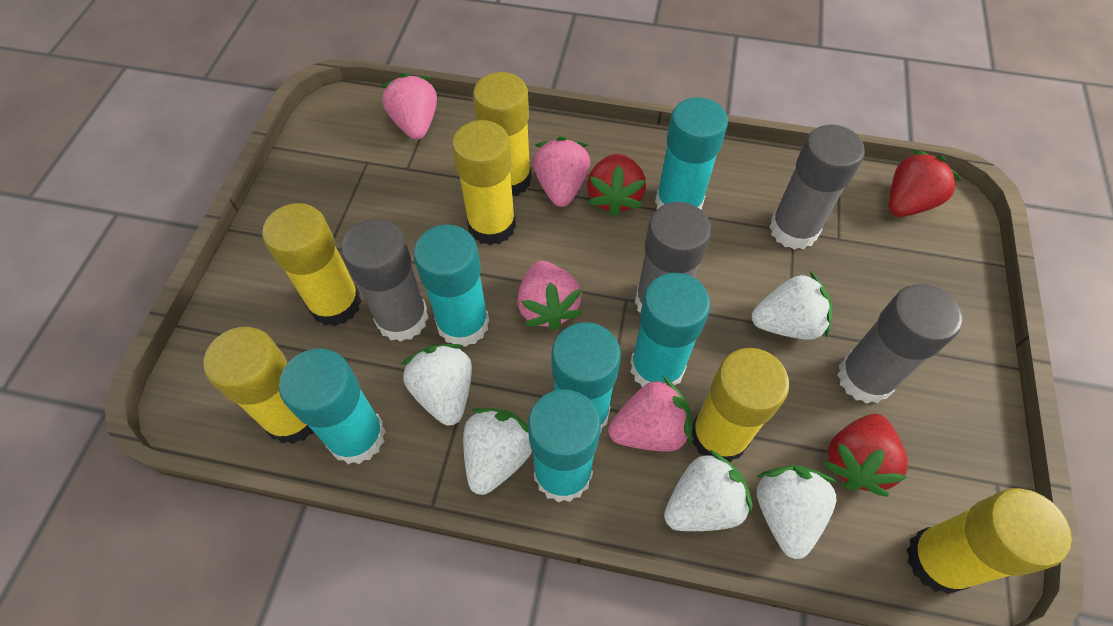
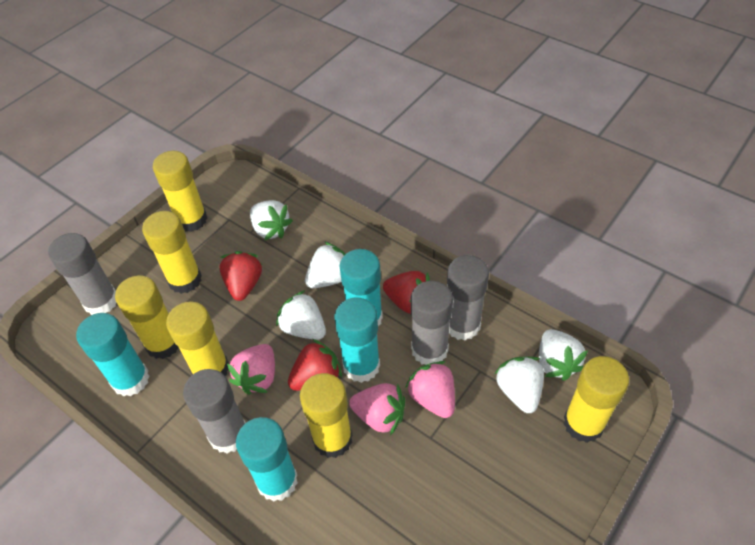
pink strawberry: [381,73,437,140] [517,261,582,331] [533,136,590,207] [608,376,692,452] = 4 -> [227,344,275,395] [349,383,405,435] [405,361,455,418] = 3
turquoise glue stick: [279,348,386,464] [414,225,489,347] [528,389,601,502] [551,322,621,433] [630,273,711,387] [655,97,728,210] = 6 -> [76,313,150,396] [236,417,298,502] [334,297,380,383] [340,249,383,326] = 4

